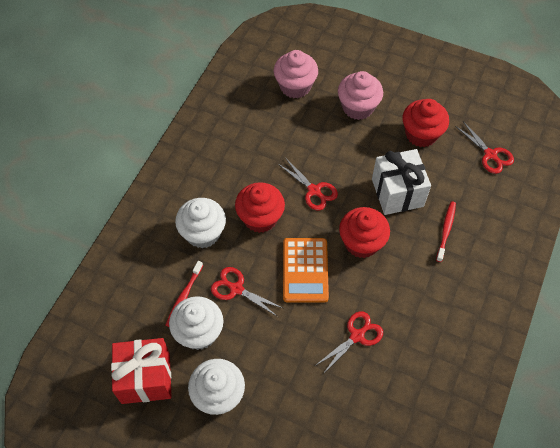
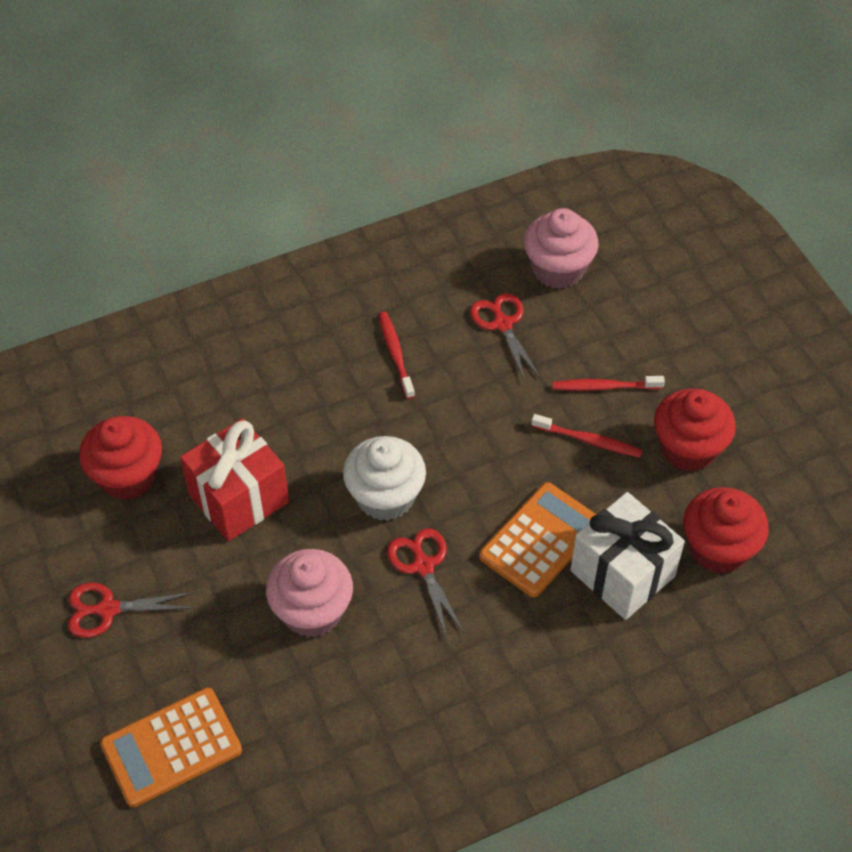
orange calculator: [283,238,329,303] = 1 -> [100,688,242,808] [479,482,597,597] = 2
red scissors: [211,267,283,317] [278,159,338,211] [315,311,383,374] [455,121,514,174] = 4 -> [68,583,194,638] [387,528,464,638] [470,293,541,381] = 3
red toothbrush: [166,261,203,327] [436,201,456,262] = 2 -> [379,312,415,399] [531,414,642,458] [552,376,665,391] = 3
white cupcake: [169,296,223,350] [175,198,226,248] [188,359,245,415] = 3 -> [343,436,426,521] = 1

